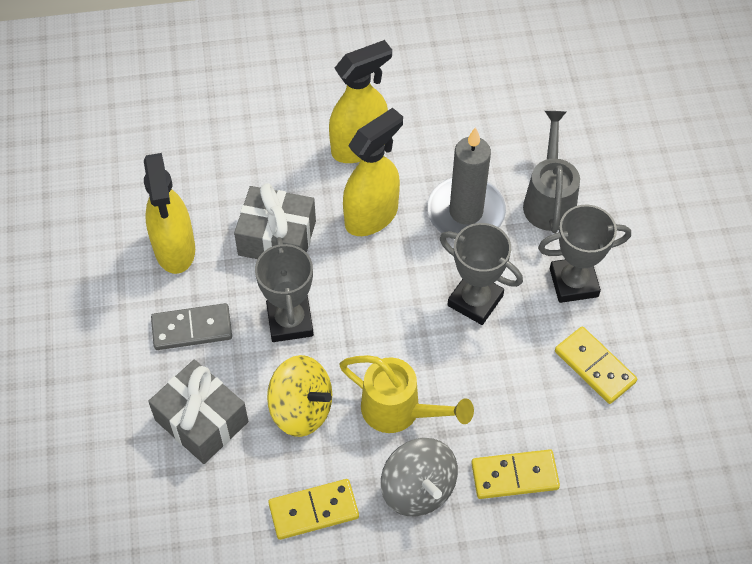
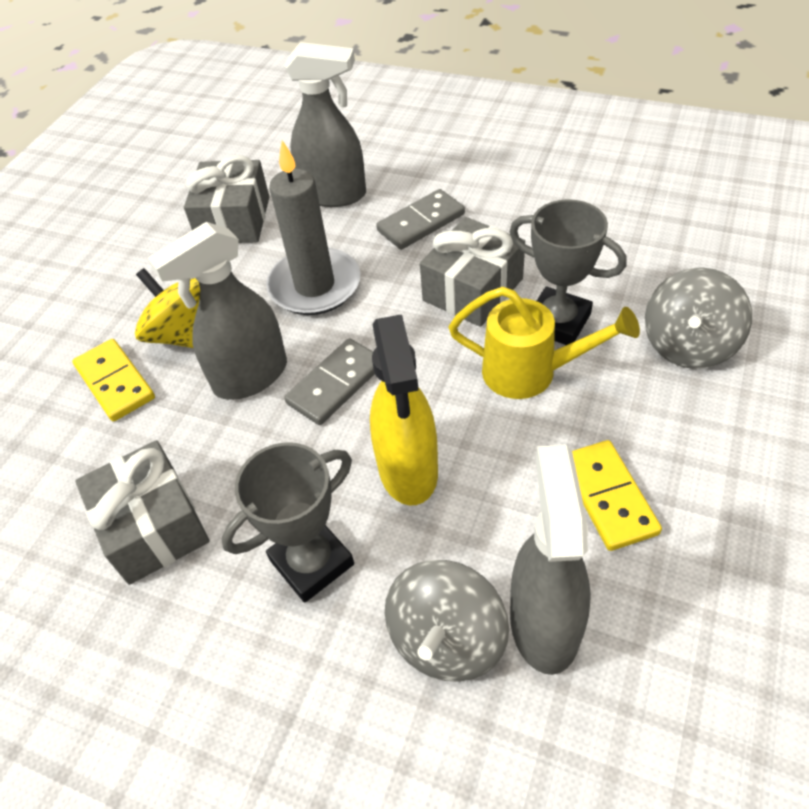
grey domino: [151,303,232,350] = 1 -> [284,338,375,425] [376,189,465,250] = 2
grey gift: [148,359,248,464] [234,183,316,259] = 2 -> [75,440,210,585] [184,155,269,243] [420,217,525,327] = 3
grey spinning top: [381,438,458,516] = 1 -> [385,560,509,682] [645,267,752,369] = 2
grey spray bottle: none = 0 -> [148,222,287,400] [284,42,366,207] [510,445,591,675] = 3
grey trophy: [255,237,314,342] [440,223,523,325] [538,204,631,303] = 3 -> [221,442,354,603] [510,199,627,345] = 2
grey watering can: [523,111,580,233] = 1 -> none = 0
yellow domino: [268,479,359,540] [471,449,560,499] [555,326,637,404] = 3 -> [72,339,155,422] [572,440,662,551] = 2
yellow spray bottle: [144,153,195,274] [329,40,392,163] [343,108,403,236] = 3 -> [370,315,438,505] = 1

